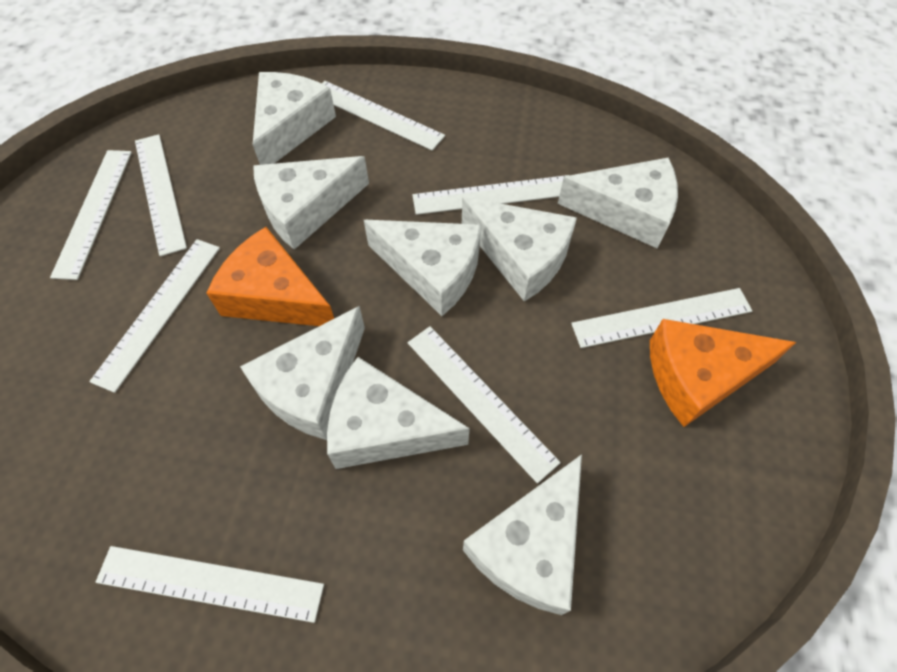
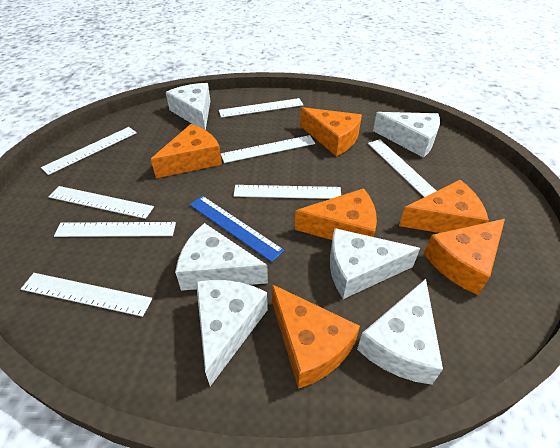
blue ruler: none = 0 -> [190,196,284,262] = 1
orange cheese: [206,227,334,326] [650,319,796,427] = 2 -> [151,124,222,178] [272,284,360,389] [295,188,377,240] [300,107,362,156] [399,180,489,233] [424,219,505,295] = 6
white cheese: [240,306,365,440] [253,72,336,165] [253,156,369,250] [327,357,470,469] [364,220,481,316] [462,197,577,302] [463,454,582,615] [558,157,678,249] = 8 -> [166,83,210,130] [175,223,268,291] [196,280,268,386] [330,228,420,299] [357,279,443,385] [373,112,440,158] = 6

